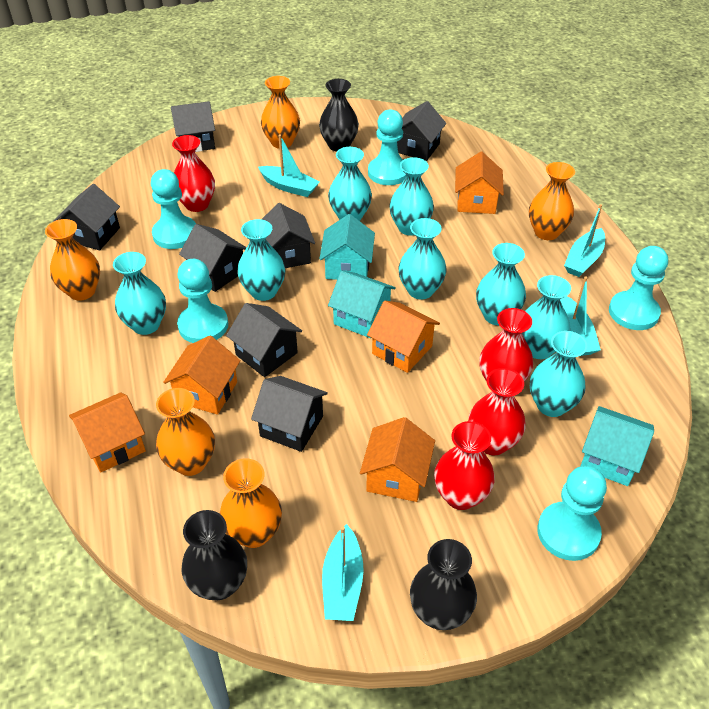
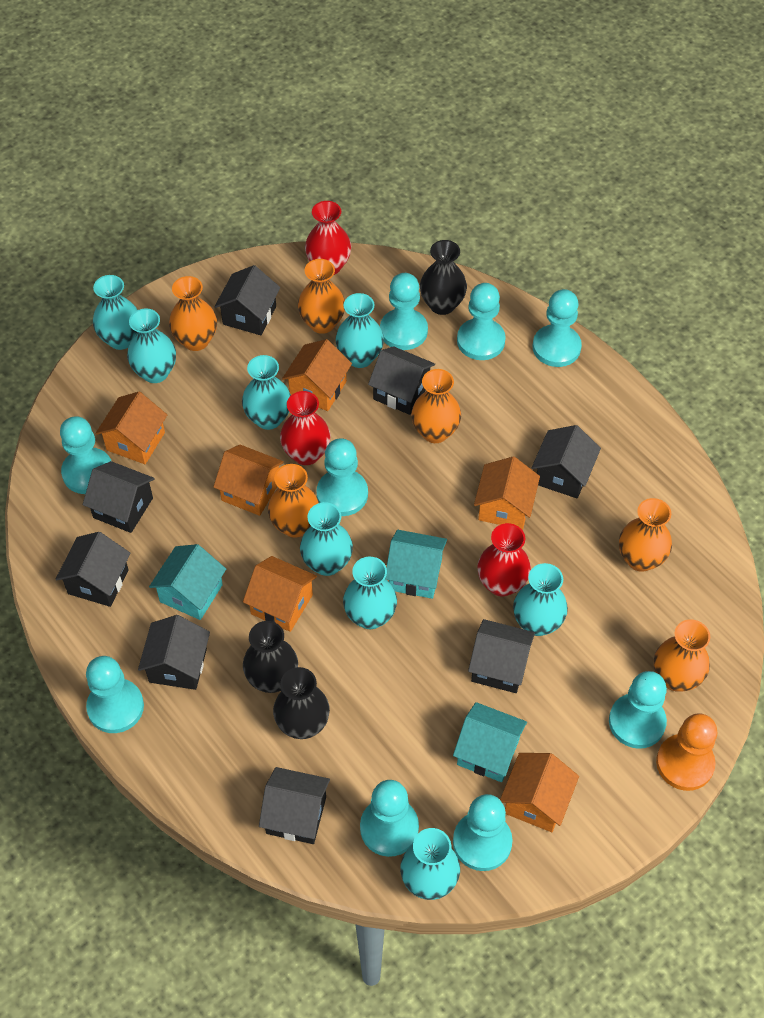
black house: [54,184,120,250] [171,101,215,152] [179,224,247,292] [226,303,302,377] [251,376,328,452] [262,203,315,268] [397,101,446,161] = 7 -> [55,532,131,607] [83,461,154,533] [138,615,210,690] [214,265,280,335] [259,767,330,844] [368,346,435,415] [468,619,535,693] [532,425,601,499] = 8
orange house: [69,392,146,473] [163,335,241,415] [360,417,435,502] [367,300,440,373] [455,152,504,214] = 5 -> [95,392,167,464] [213,445,284,516] [243,556,317,632] [282,339,352,411] [474,456,540,530] [500,753,579,832] = 6
orange pawn: none = 0 -> [656,713,717,791] = 1
orange vase: [45,219,100,301] [156,388,215,476] [219,458,282,548] [261,76,300,148] [529,162,575,240] = 5 -> [169,276,217,351] [268,464,319,538] [298,259,345,334] [411,369,461,443] [619,498,672,572] [654,619,710,691] = 6
red vase: [172,135,215,212] [434,421,495,510] [468,368,526,455] [479,308,533,382] = 4 -> [280,391,331,465] [305,201,351,275] [477,523,531,597] = 3
turquoise boat: [258,135,320,197] [322,524,364,621] [560,276,601,356] [564,204,605,277] = 4 -> none = 0
turquoise pawn: [151,169,196,249] [177,259,228,343] [368,110,406,185] [537,466,607,561] [609,246,668,330] = 5 -> [60,416,111,494] [86,656,144,733] [316,438,368,516] [360,780,419,857] [380,273,428,350] [453,794,513,871] [457,283,506,360] [533,289,582,367] [609,671,667,749] = 9

